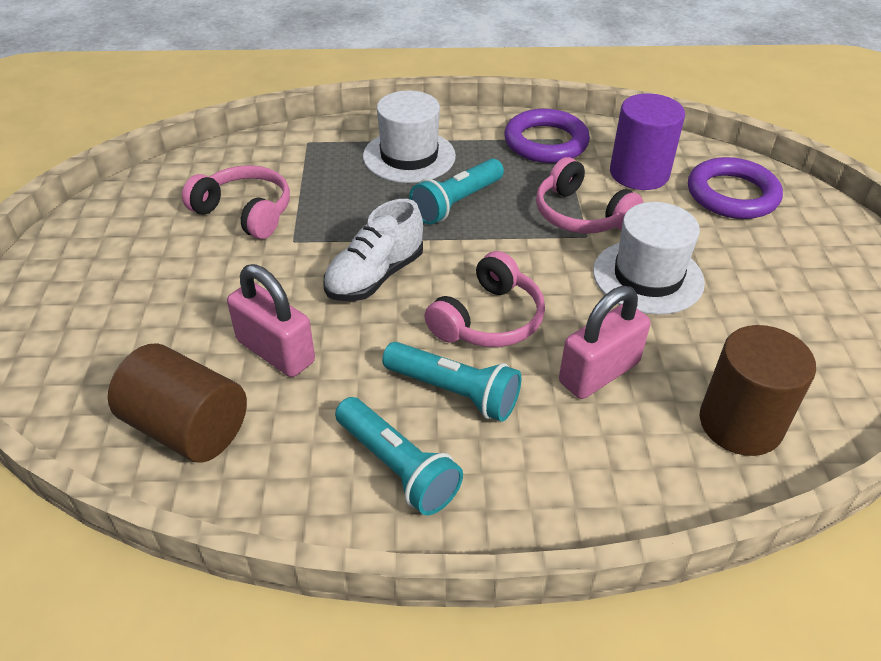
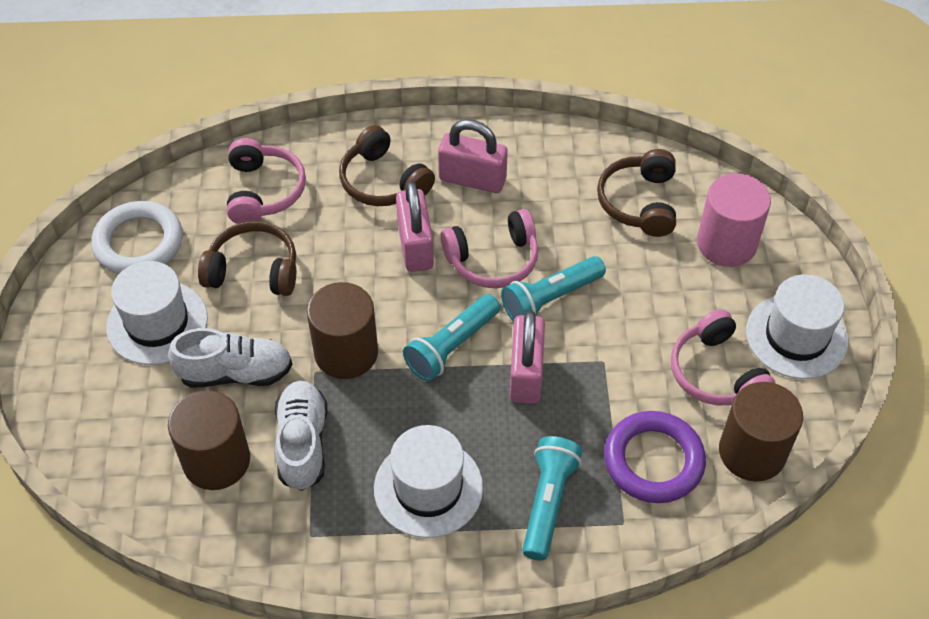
brown cylinder: [108,344,247,463] [700,325,816,456] = 2 -> [168,390,250,490] [307,282,378,379] [719,382,803,481] = 3
brown headphones: none = 0 -> [198,221,296,296] [339,125,435,206] [597,149,676,237] = 3
pink cylinder: none = 0 -> [697,173,771,267] = 1
pink padlock: [227,264,315,377] [559,286,651,399] = 2 -> [396,181,434,272] [438,119,508,193] [510,310,545,404] = 3
purple cylinder: [610,93,685,190] = 1 -> none = 0
purple ring: [504,109,590,163] [688,157,783,219] = 2 -> [604,411,706,503] = 1
white hat: [363,91,456,183] [593,202,705,315] = 2 -> [106,261,208,365] [374,425,483,538] [746,274,848,379] = 3
white ring: none = 0 -> [91,201,183,274] = 1
white shoe: [323,199,423,301] = 1 -> [168,328,292,388] [275,381,327,491] = 2

